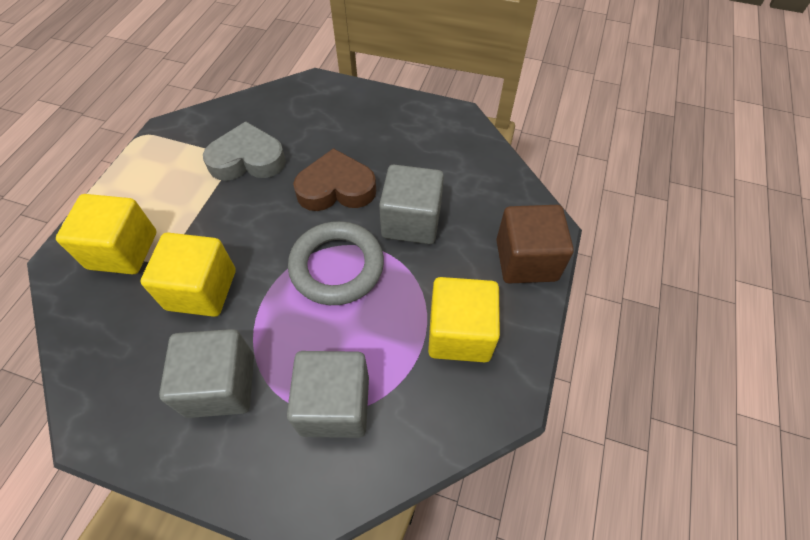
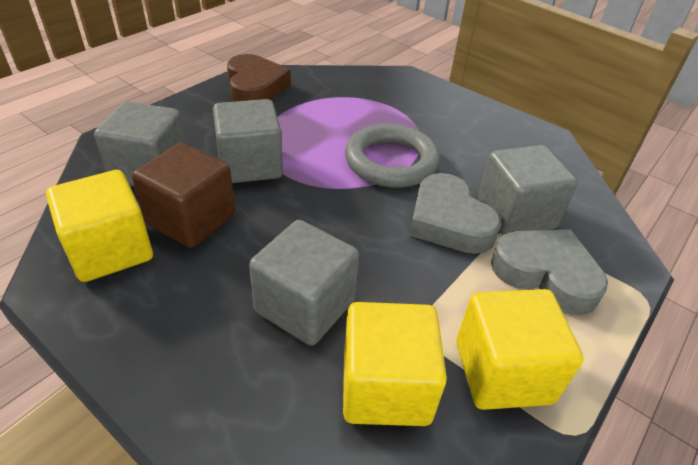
grey cube: [159,329,254,418] [287,351,369,438] [379,165,444,244] = 3 -> [94,102,186,186] [213,99,283,183] [249,220,360,346] [478,145,578,235] = 4
grey heart: [203,121,286,181] = 1 -> [409,173,501,254] [491,229,608,315] = 2

